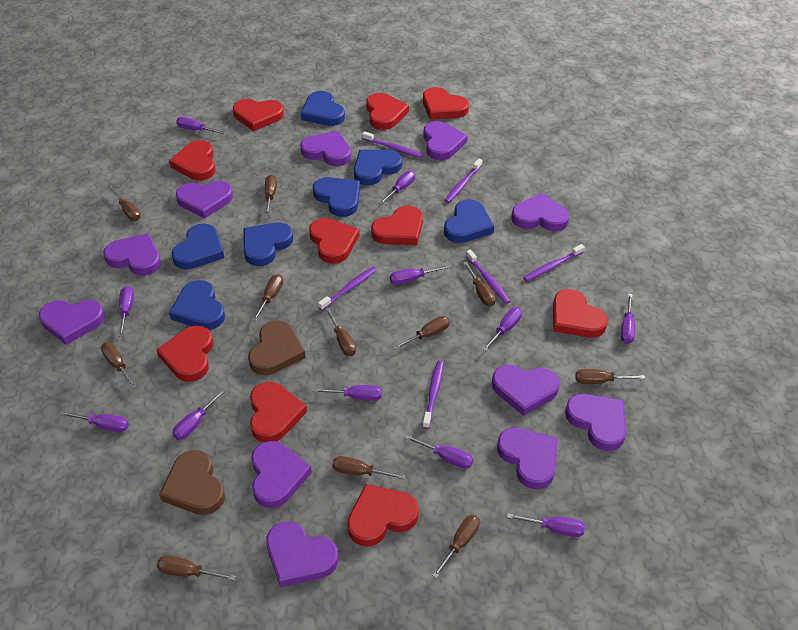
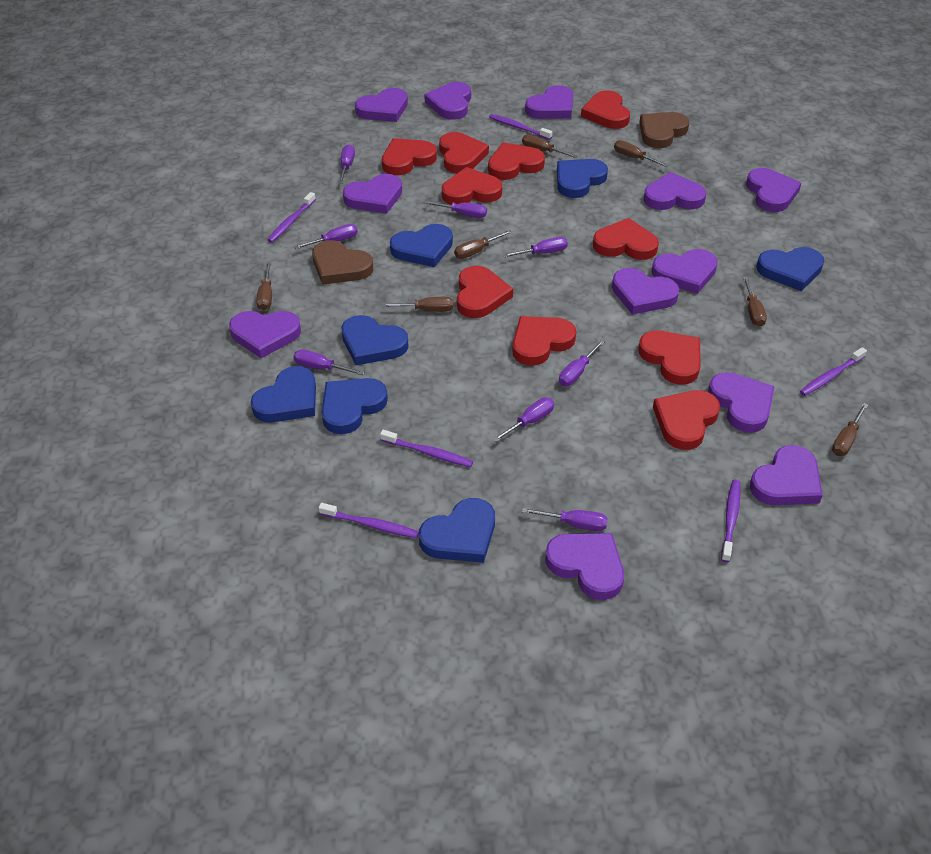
brown screwdriver: [101,342,137,389] [109,187,141,221] [157,555,236,581] [252,274,283,321] [265,175,277,215] [325,308,356,356] [332,456,406,480] [393,316,450,350] [432,515,480,578] [463,261,496,306] [575,369,645,384] = 11 -> [256,262,272,311] [382,297,453,312] [454,230,512,259] [522,134,577,158] [614,140,668,167] [743,277,767,327] [832,403,868,456] = 7
purple heart: [39,300,105,345] [104,233,161,276] [176,181,233,219] [251,441,312,508] [266,521,338,587] [300,131,351,166] [423,121,468,160] [492,365,560,416] [497,427,558,489] [511,193,570,231] [565,394,626,451] = 11 -> [229,311,301,358] [343,174,402,214] [355,88,408,122] [425,82,471,120] [525,85,573,119] [545,533,624,600] [612,268,679,314] [643,172,706,210] [652,249,718,294] [708,372,775,433] [746,168,801,212] [750,445,823,505] = 12
purple screwdriver: [60,411,129,432] [119,286,134,336] [172,389,225,440] [176,117,225,134] [312,385,382,401] [379,170,415,205] [390,265,450,285] [405,435,473,469] [482,307,522,351] [507,513,585,537] [621,294,635,344] = 11 -> [293,349,364,375] [294,224,358,249] [339,145,355,183] [424,201,487,218] [493,398,554,442] [503,237,568,258] [522,508,607,531] [559,340,605,386] = 8

